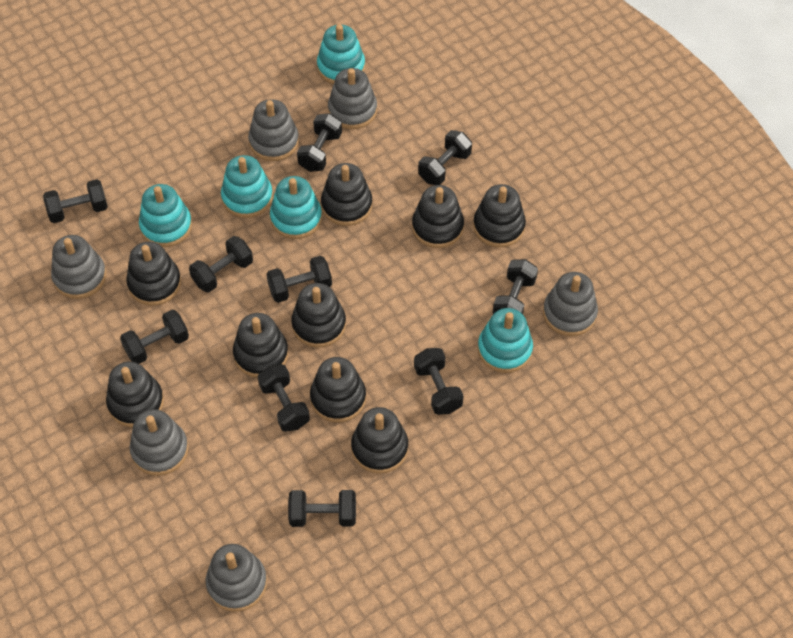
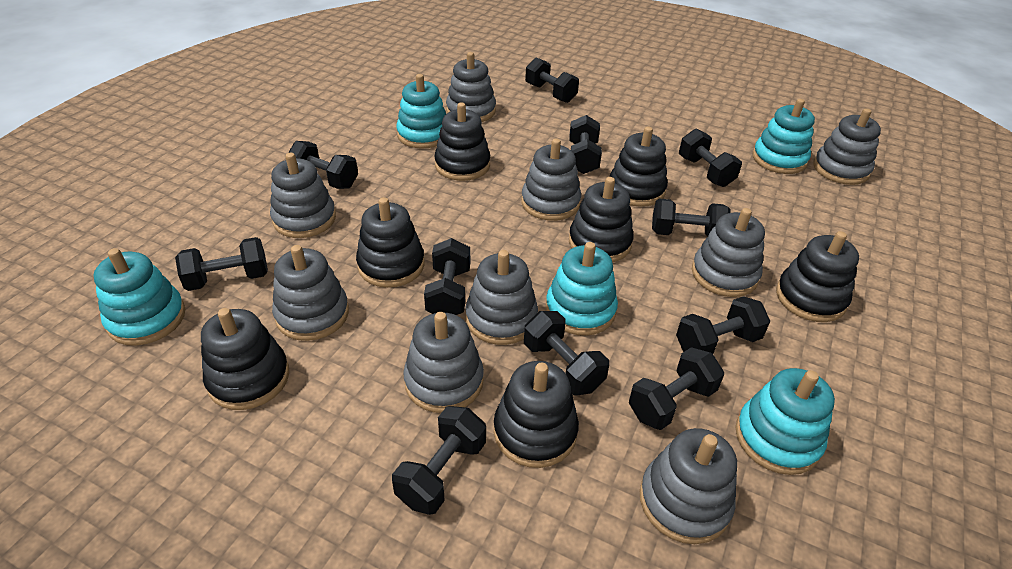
black dumbbell: [43,179,108,223] [120,310,189,364] [189,236,253,293] [258,364,310,432] [266,256,332,303] [288,490,356,527] [297,113,342,172] [414,348,464,415] [418,130,472,185] [493,259,538,314] = 10 -> [175,237,268,291] [288,141,358,189] [392,406,486,515] [424,238,470,315] [524,311,609,395] [525,57,579,103] [569,115,602,174] [629,347,724,430] [652,198,731,237] [676,296,770,353] [679,129,742,187] = 11
black stacking toy: [106,362,164,427] [126,242,181,306] [233,313,288,378] [291,283,346,348] [310,357,366,423] [321,163,372,226] [351,407,408,473] [412,185,464,248] [473,184,526,248] = 9 -> [201,308,289,410] [356,197,425,288] [434,102,490,181] [494,361,579,468] [569,177,634,263] [610,126,668,207] [776,231,859,322] = 7
grey stacking toy: [51,235,106,299] [130,409,188,476] [206,544,267,612] [248,99,299,161] [328,68,377,129] [543,272,598,336] = 6 -> [270,153,336,238] [272,245,349,341] [403,312,484,413] [446,52,496,122] [465,250,538,345] [521,138,581,221] [640,428,737,544] [692,208,765,297] [813,108,881,185] = 9

